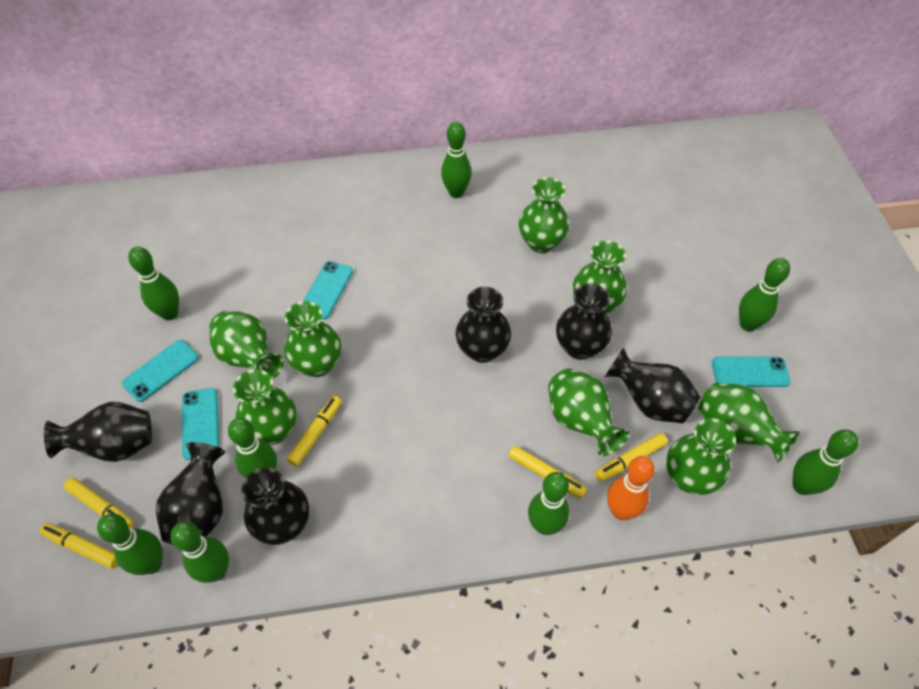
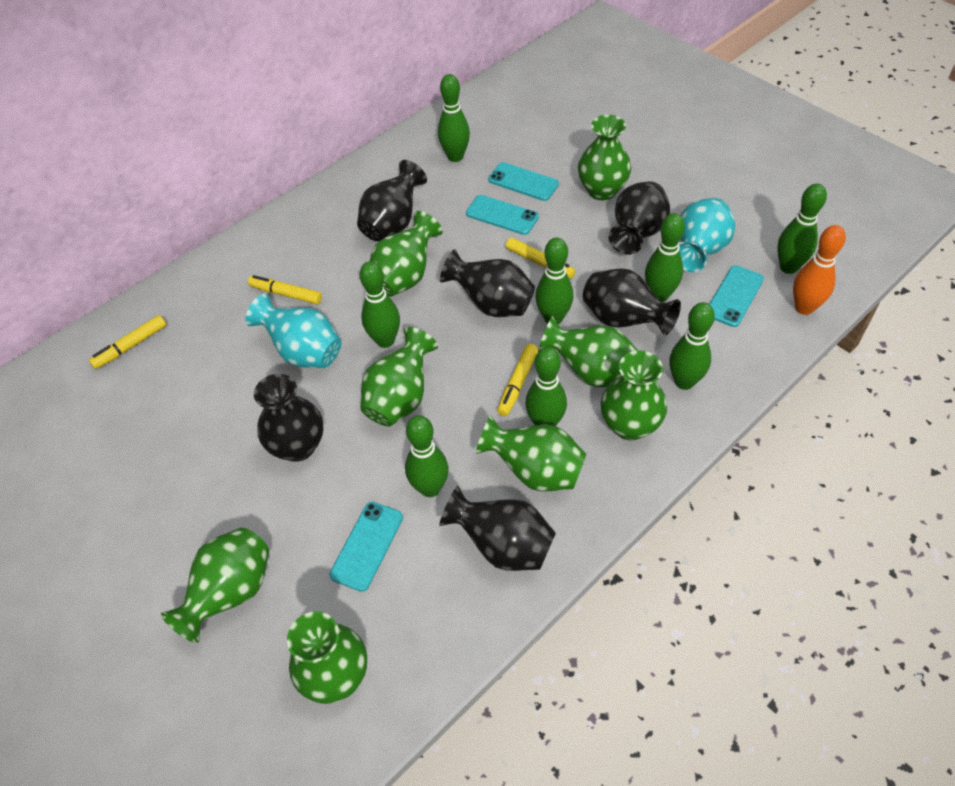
turquoise vase: none = 0 -> [245,294,341,368] [679,198,735,272] = 2
yellow marker: [39,523,118,569] [64,478,134,528] [287,396,342,467] [508,446,587,498] [595,433,668,482] = 5 -> [89,315,166,369] [248,275,322,304] [497,344,538,416] [506,238,575,279] = 4

